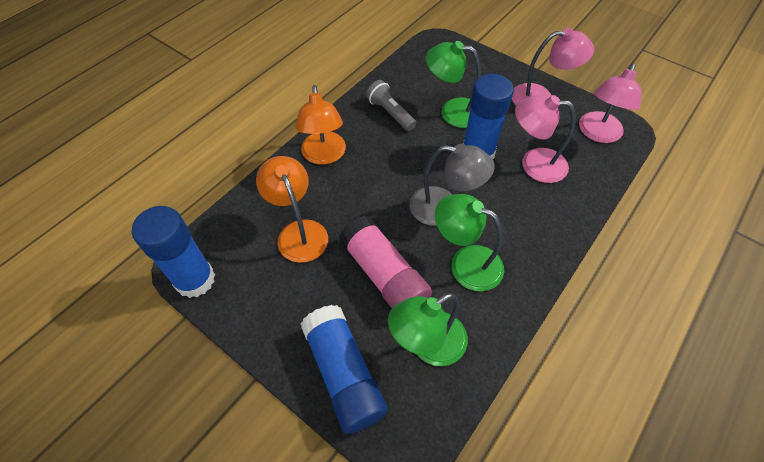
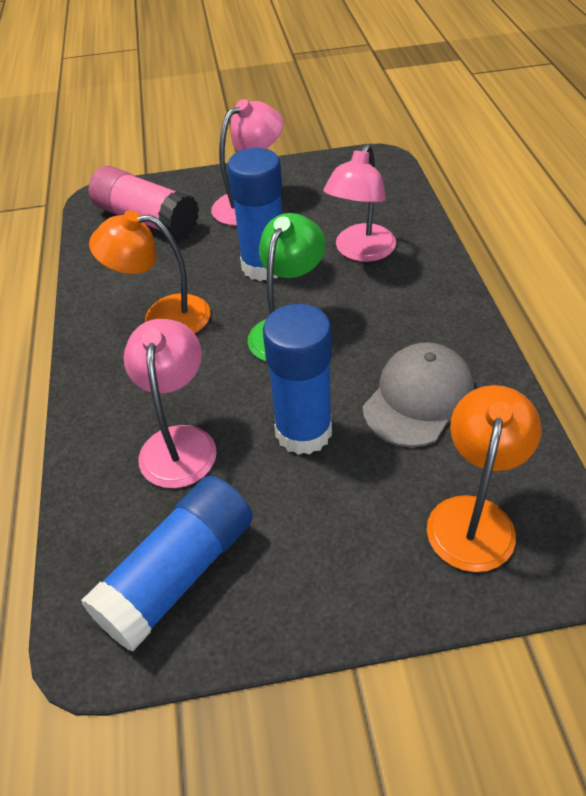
green lamp: [388,293,468,366] [426,41,481,128] [435,194,504,291] = 3 -> [248,213,325,362] = 1
grey cap: none = 0 -> [363,342,474,447] = 1
grey flashlight: [366,80,416,131] = 1 -> none = 0
grey lamp: [409,144,495,226] = 1 -> none = 0

